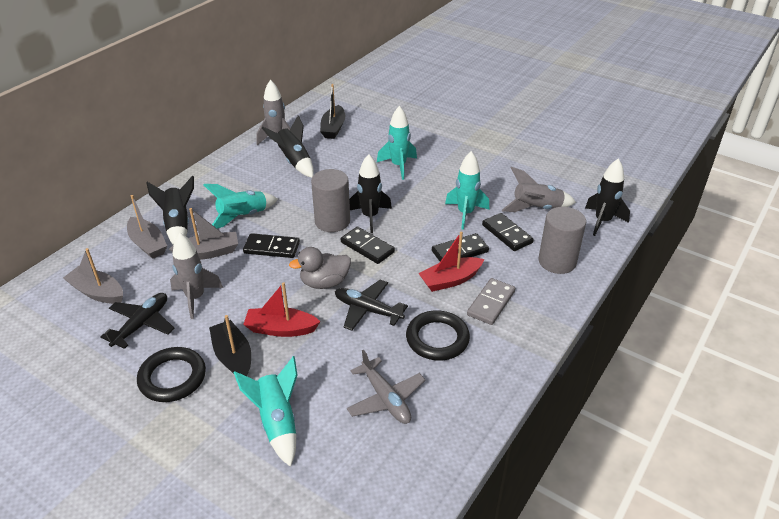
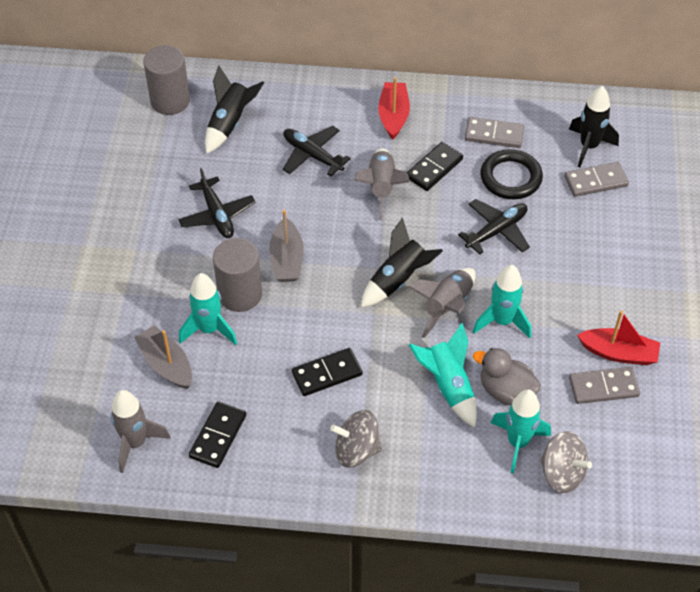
black boat: [209,315,251,376] [320,84,345,139] = 2 -> none = 0
black domino: [243,233,300,258] [341,227,395,264] [432,233,489,261] [482,213,534,251] = 4 -> [189,401,246,468] [292,348,363,396] [407,142,463,191] = 3
black plane: [100,293,175,349] [335,280,408,331] = 2 -> [178,168,256,238] [283,126,351,176] [458,199,530,255] = 3
black ring: [137,347,206,402] [406,310,470,361] = 2 -> [480,149,543,199] = 1
black rocket: [146,175,194,245] [262,116,314,178] [349,154,392,233] [585,158,630,236] = 4 -> [205,66,264,154] [361,218,443,307] [569,86,619,168] = 3
grey boat: [63,248,123,304] [127,195,167,259] [169,208,238,260] = 3 -> [134,325,192,389] [269,210,304,282] = 2
grey domino: [467,278,515,325] = 1 -> [465,117,524,148] [564,162,629,197] [569,367,640,404] = 3
grey plane: [347,350,425,424] = 1 -> none = 0
grey spinning top: none = 0 -> [330,410,382,468] [540,431,592,493] = 2

